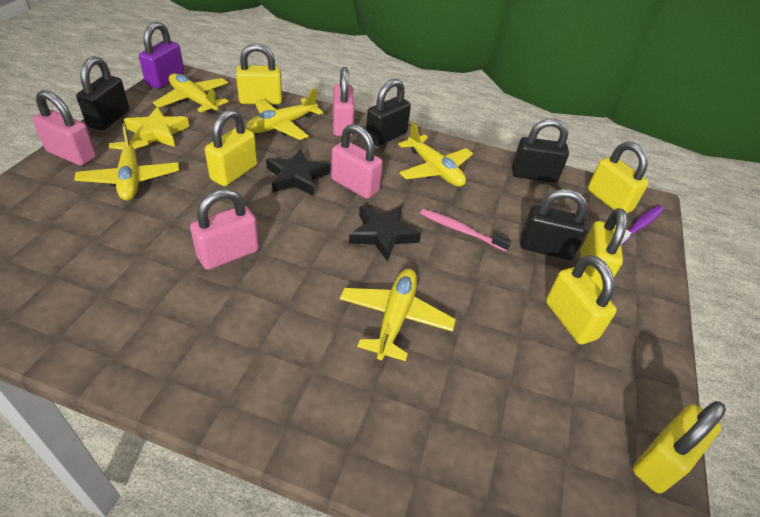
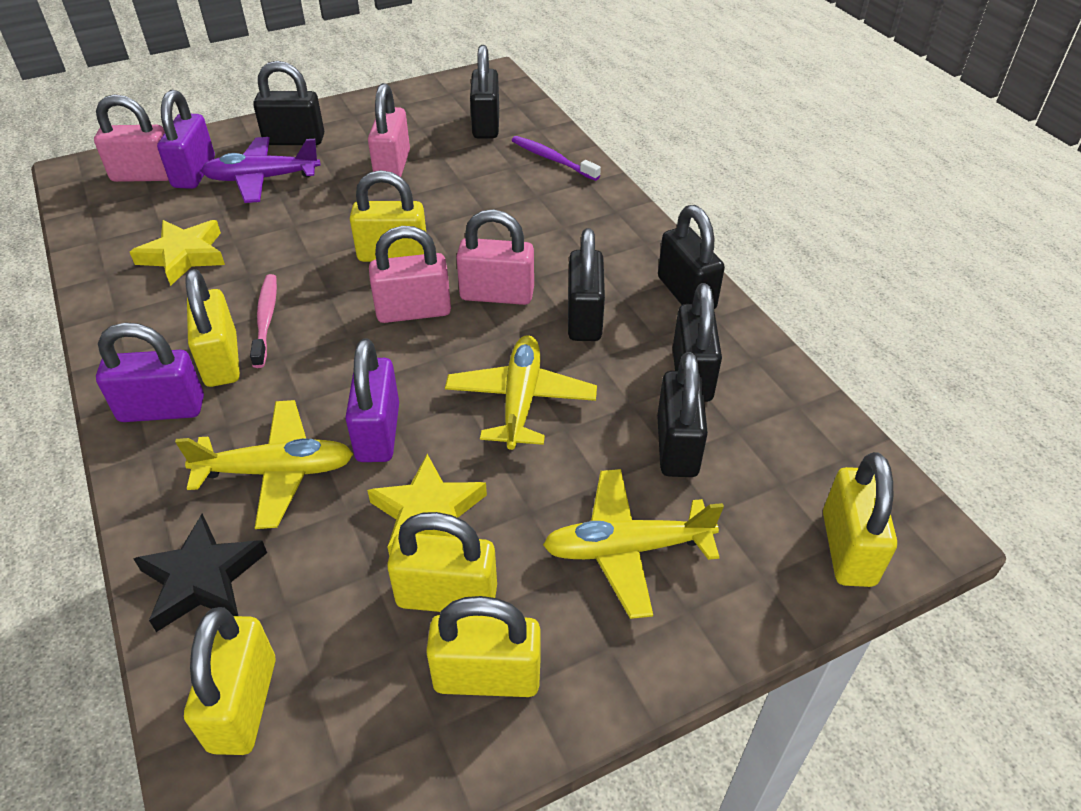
black padlock: [76,56,129,131] [366,79,411,146] [512,118,569,182] [520,189,588,260] = 4 -> [253,61,324,145] [470,45,499,139] [568,228,605,341] [657,352,708,477] [658,205,725,309] [673,283,722,402] = 6
black star: [266,149,330,196] [349,206,421,262] = 2 -> [133,513,267,632] = 1
purple padlock: [139,22,184,89] = 1 -> [96,322,204,422] [157,90,215,189] [345,338,399,462] = 3
purple plane: none = 0 -> [201,137,321,203] = 1
yellow plane: [74,123,179,201] [153,73,228,114] [246,89,323,140] [340,269,456,361] [398,122,473,187] = 5 -> [175,400,353,529] [445,335,597,450] [543,469,724,619] = 3
yellow star: [124,107,189,147] = 1 -> [130,220,225,286] [367,454,487,556] = 2

